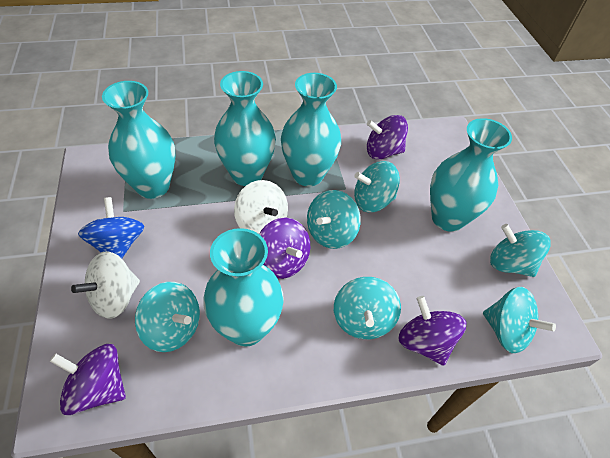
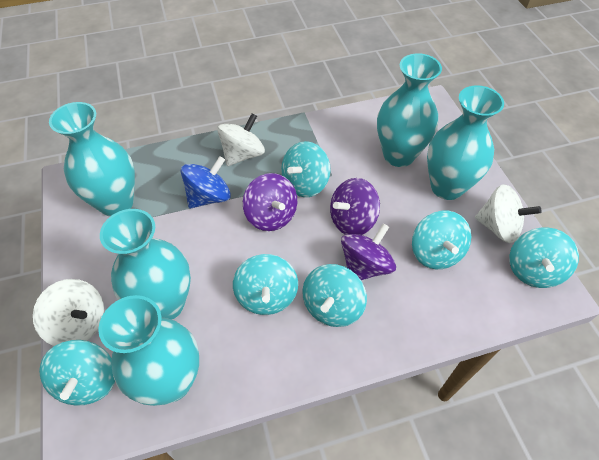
purple spinning top: [50,344,126,415] [259,218,310,279] [367,115,408,159] [399,296,467,366] = 4 -> [243,173,297,231] [330,178,380,235] [341,223,396,280] = 3
white spinning top: [71,251,140,319] [234,180,288,234] = 2 -> [33,279,104,346] [217,113,265,166] [475,184,542,243] = 3

